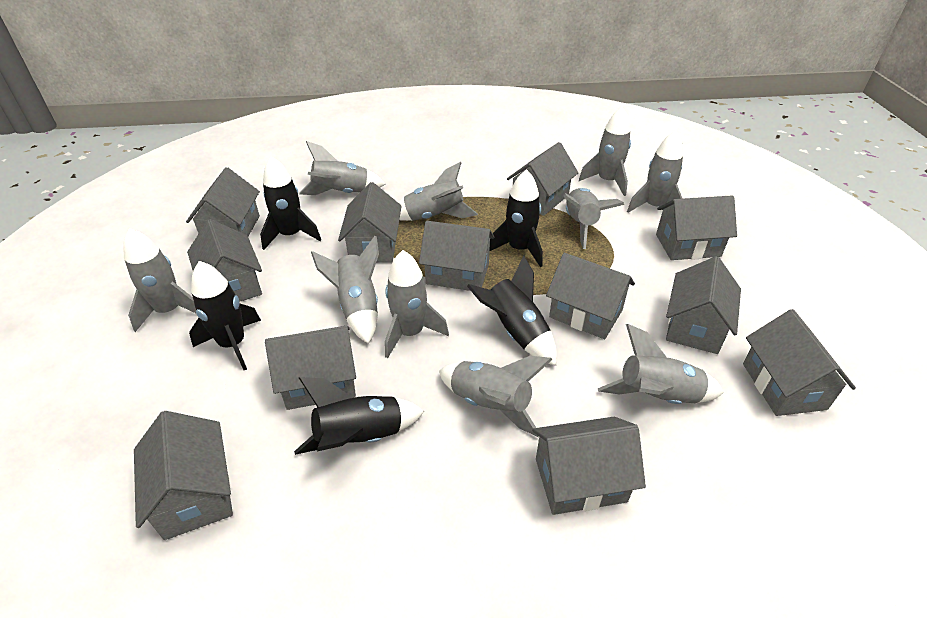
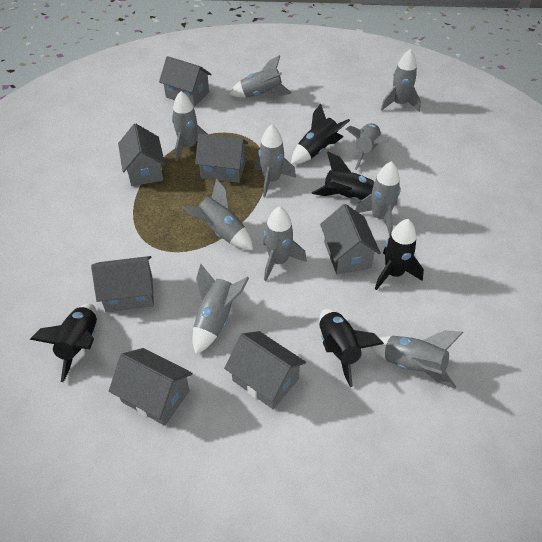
grey house: [134,411,233,540] [186,167,260,236] [187,219,262,302] [265,326,356,410] [338,182,402,263] [419,221,494,291] [507,142,578,216] [532,417,646,515] [546,253,635,339] [656,195,737,260] [666,256,741,354] [743,309,856,416] = 12 -> [91,256,154,312] [109,348,193,426] [118,123,165,186] [159,56,212,107] [195,133,248,183] [224,331,306,409] [320,204,381,274] = 7

